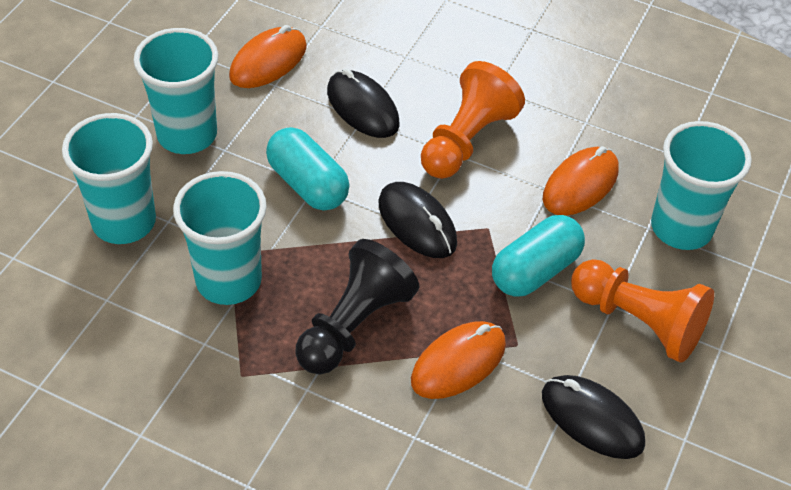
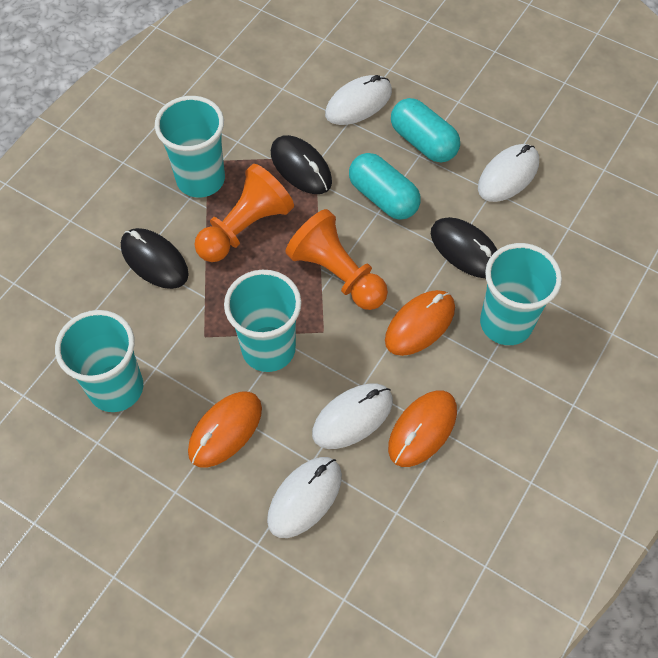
black pawn: [296,239,420,374] = 1 -> none = 0
white mouse: none = 0 -> [267,457,342,538] [312,384,393,449] [325,75,392,125] [478,144,539,202] = 4

